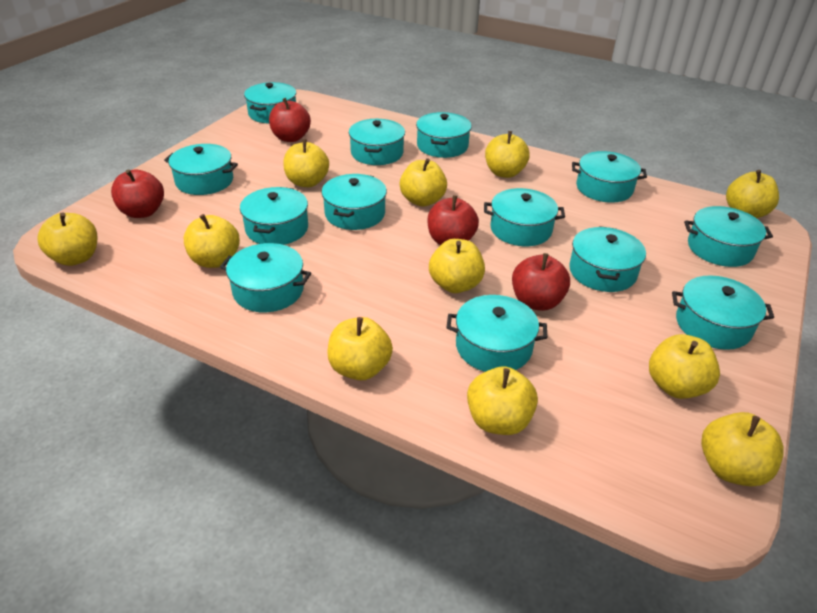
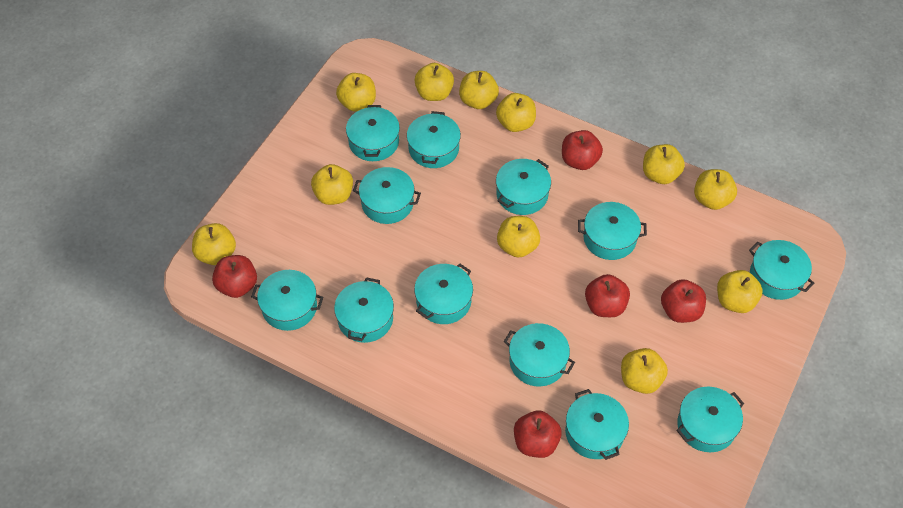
red apple: [111,169,164,218] [269,98,311,142] [427,195,479,245] [512,253,570,311] = 4 -> [212,255,257,298] [514,410,562,458] [562,130,603,170] [585,274,630,317] [661,279,706,323] = 5
turquoise pot: [164,144,238,195] [220,243,311,312] [240,187,308,245] [244,82,296,124] [322,174,387,230] [349,119,405,165] [416,112,472,158] [446,295,547,372] [484,188,565,246] [569,226,646,292] [572,151,647,203] [672,276,774,350] [684,206,773,267] = 13 -> [251,270,323,331] [334,277,394,343] [346,105,400,161] [353,167,421,224] [407,111,461,168] [414,264,473,324] [496,159,551,215] [504,323,575,386] [565,389,629,460] [578,202,647,260] [676,387,744,452] [749,240,814,300] = 12

